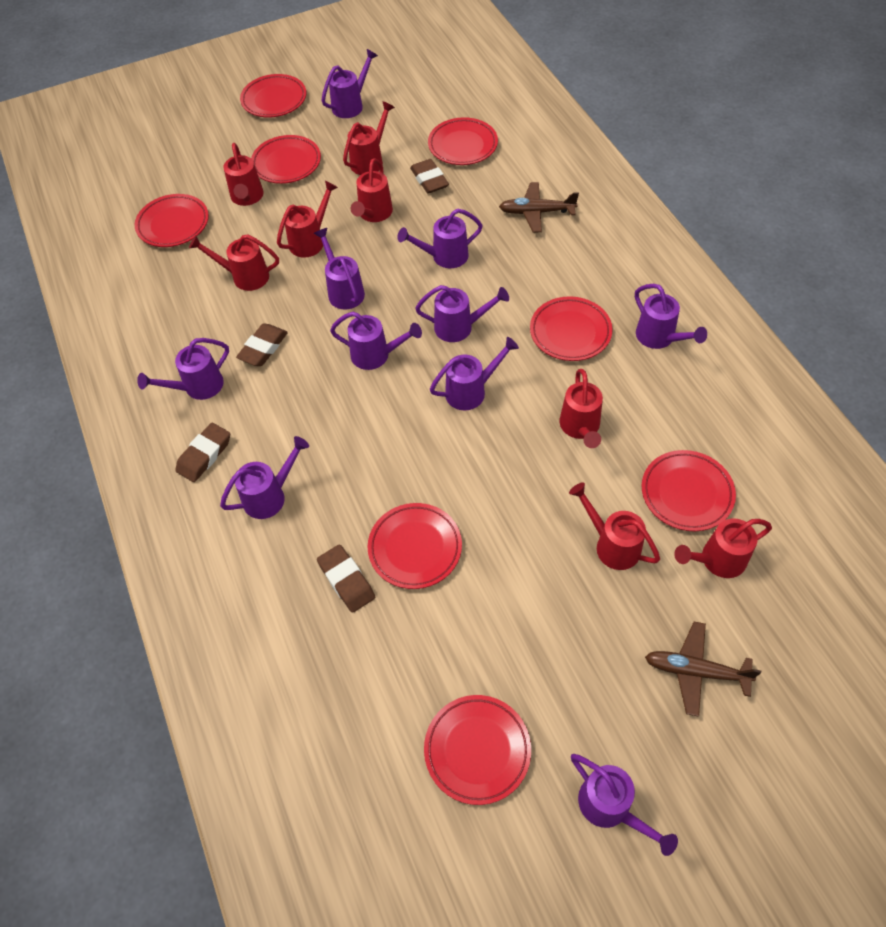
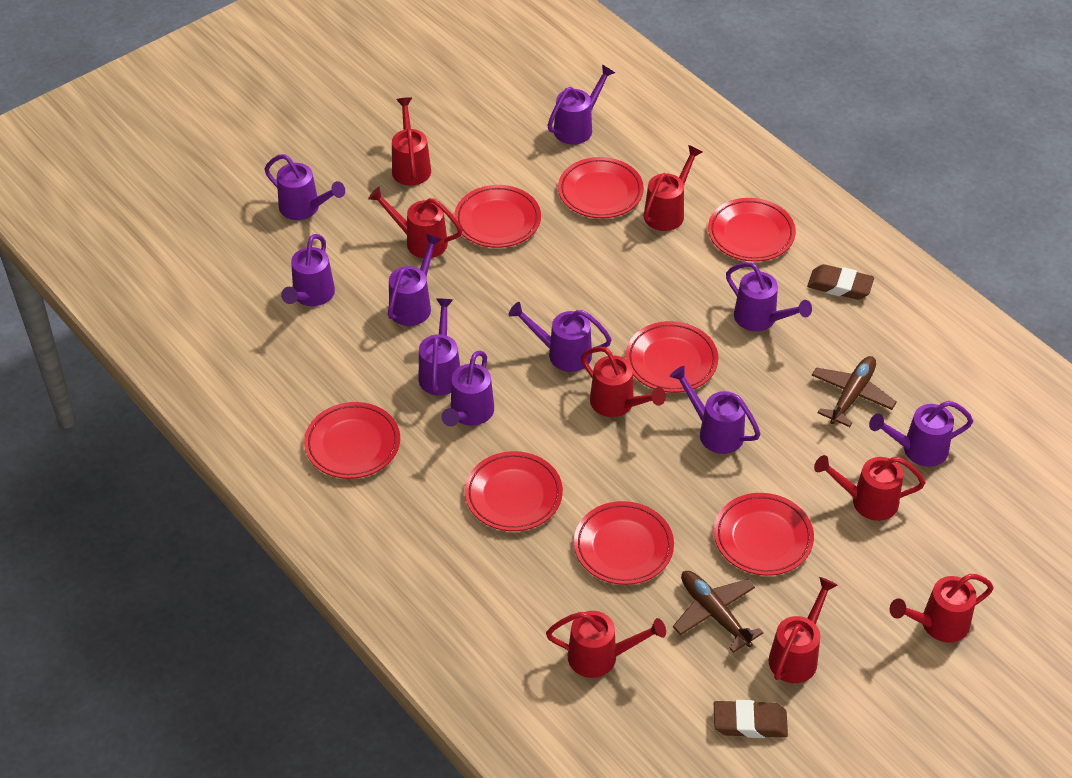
brown eraser: [175,423,230,482] [236,324,288,366] [317,545,375,613] [410,159,449,193] = 4 -> [714,700,788,738] [807,264,874,300] = 2

